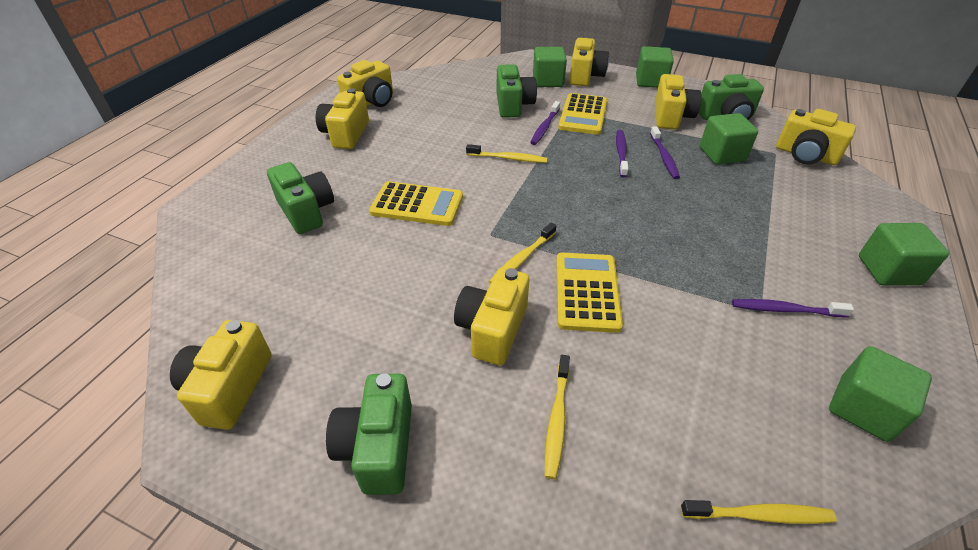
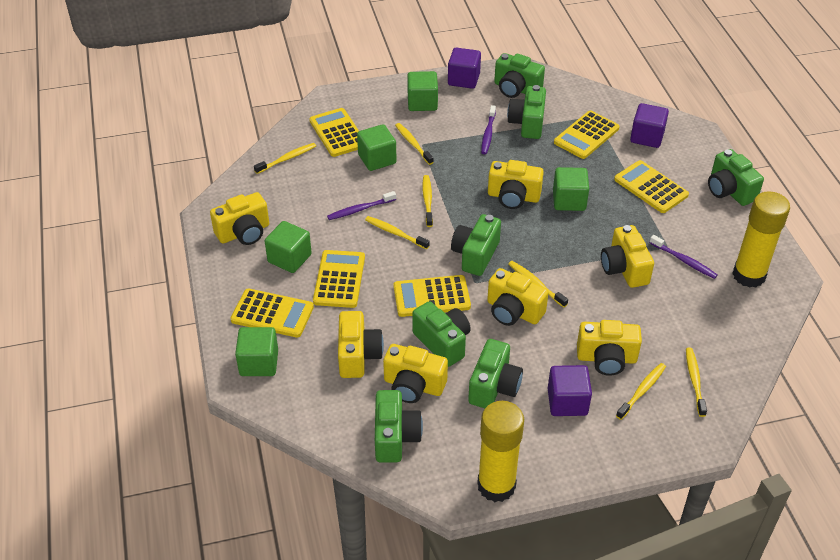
green camera: [267,162,334,234] [326,373,412,495] [496,64,537,118] [698,74,764,120] = 4 -> [375,390,423,462] [412,301,471,367] [451,214,501,276] [468,339,523,408] [494,53,545,98] [507,85,546,139] [708,149,764,206] = 7
purple cube: none = 0 -> [448,48,481,89] [548,365,592,416] [630,103,669,148] = 3
purple toothbrush: [530,101,560,145] [616,130,628,177] [650,126,680,179] [732,299,854,318] = 4 -> [327,191,396,220] [481,105,496,154] [650,235,717,279] = 3
yellow calculator: [369,181,463,226] [556,253,623,333] [558,93,607,135] = 3 -> [230,289,314,338] [309,108,359,157] [313,250,365,308] [393,275,471,317] [554,111,620,159] [614,160,689,213] = 6
yellow glue stick: none = 0 -> [477,401,524,502] [732,191,790,288] = 2
yellow toothbrush: [466,144,547,163] [489,223,556,284] [545,355,570,479] [681,500,836,524] = 4 -> [254,143,316,174] [365,216,430,250] [395,123,434,165] [422,175,433,227] [508,261,568,307] [616,363,666,420] [686,348,707,417] = 7

